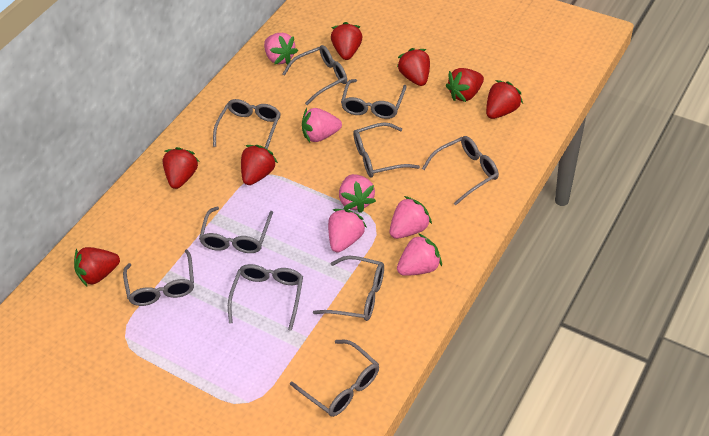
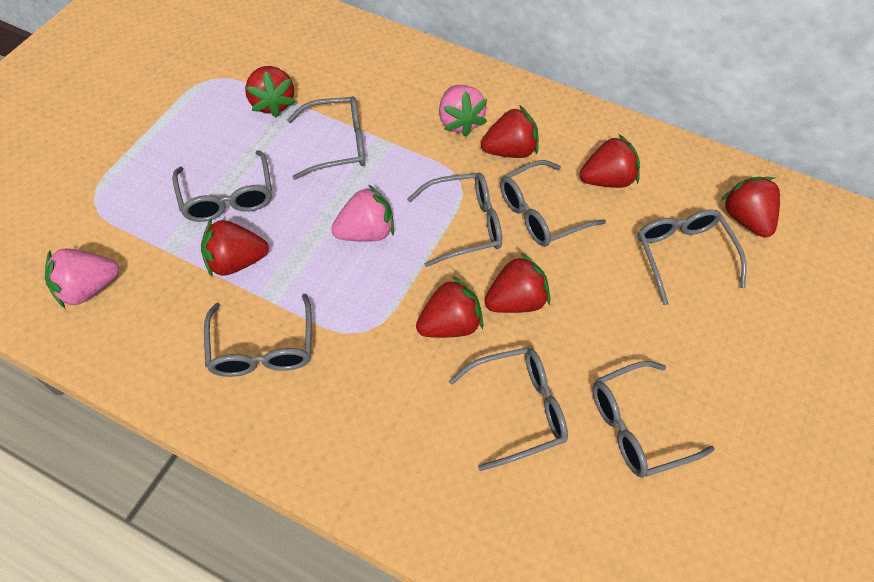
grey glasses: [123,249,194,306] [199,206,273,253] [213,99,281,149] [228,264,303,331] [282,45,347,105] [290,340,379,417] [313,256,384,321] [341,79,407,119] [353,122,420,178] [422,136,499,205] = 10 -> [172,150,272,222] [204,293,312,377] [287,96,365,180] [407,173,502,267] [449,347,568,471] [500,160,606,247] [592,361,715,478] [637,209,747,305] = 8
pink strawberry: [264,33,298,65] [302,108,342,142] [328,209,367,253] [339,174,376,213] [390,196,432,239] [397,233,442,276] = 6 -> [45,249,119,309] [331,185,394,242] [439,85,487,137] = 3

